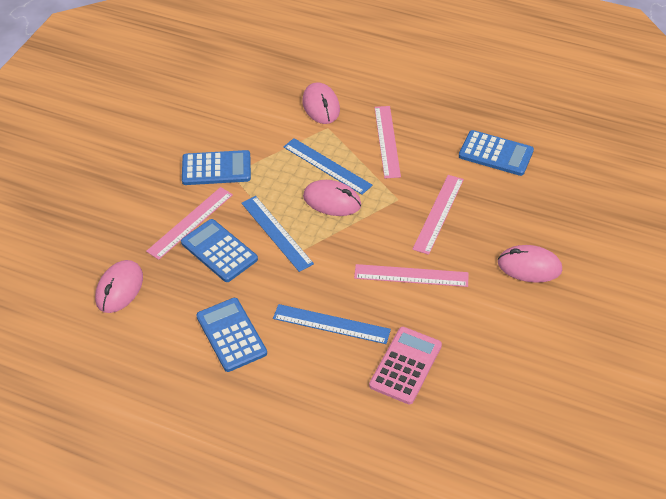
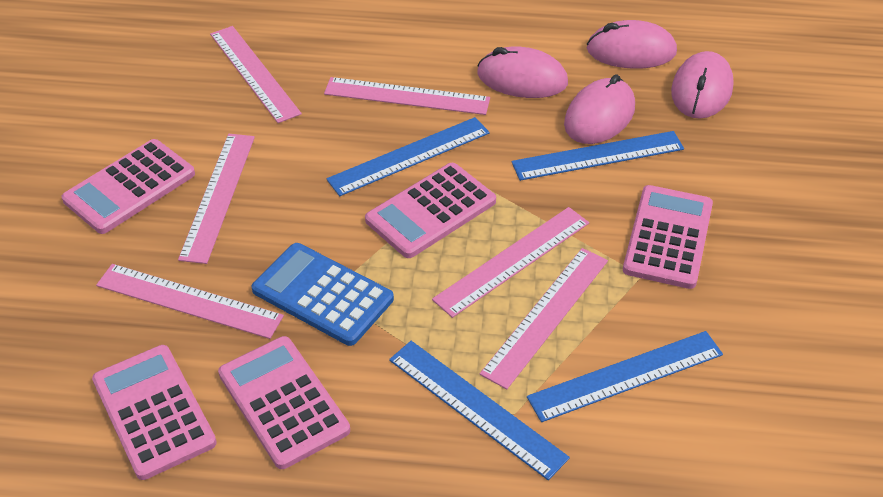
blue calculator: [181,219,258,282] [182,150,251,185] [196,298,267,372] [459,130,534,176] = 4 -> [252,243,394,346] = 1
blue ruler: [241,196,314,272] [273,304,391,344] [284,138,372,195] = 3 -> [326,117,490,196] [389,341,570,480] [512,131,684,181] [527,331,723,422] = 4
pink calculator: [369,327,442,404] = 1 -> [62,139,195,234] [92,345,217,480] [218,336,350,469] [365,163,496,258] [623,185,713,289] = 5
pink ruler: [146,187,233,260] [354,264,469,287] [374,106,401,178] [412,175,464,255] = 4 -> [96,264,284,339] [178,134,255,264] [210,26,302,123] [324,77,490,115] [432,207,589,318] [480,248,608,389] = 6

